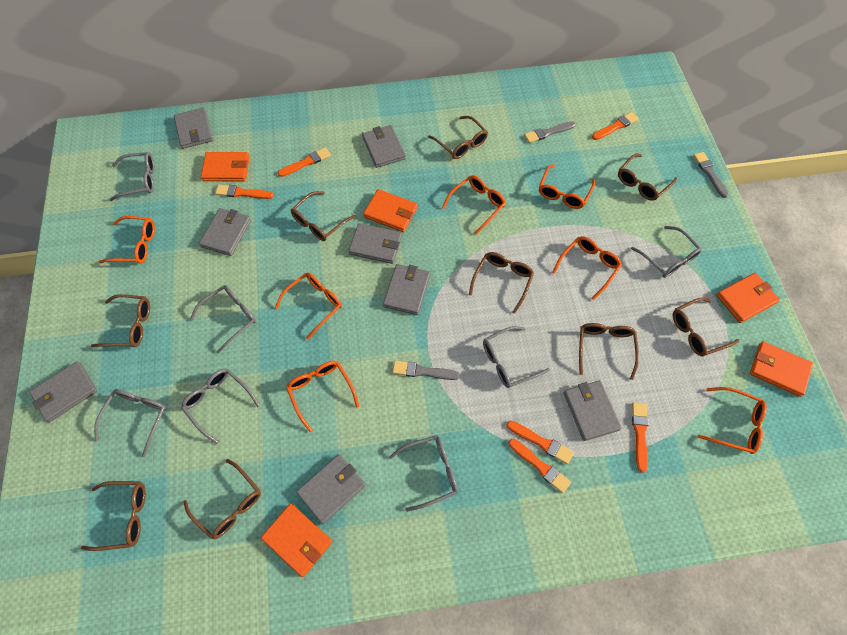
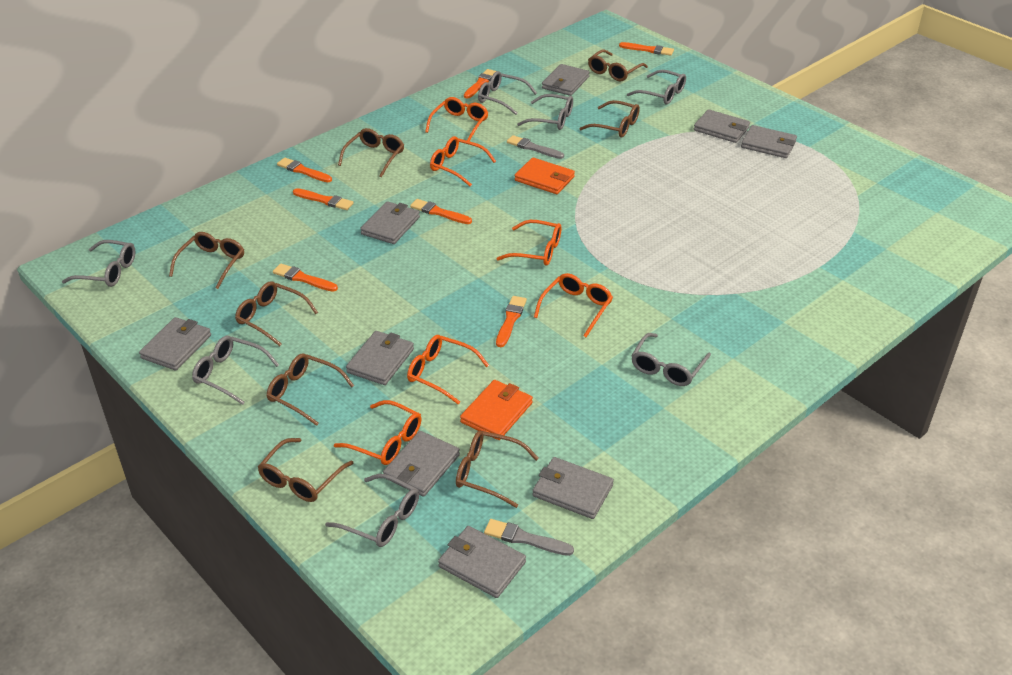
brown glasses: [81,481,146,551] [91,294,150,347] [183,459,261,539] [291,191,356,241] [428,116,488,159] [469,252,534,314] [579,323,639,380] [618,153,677,201] [673,298,740,356] = 9 -> [169,232,244,289] [235,281,318,346] [258,438,353,502] [267,354,354,426] [338,128,404,177] [456,431,539,508] [579,100,640,137] [588,50,648,81] = 8
grey brush: [393,361,460,380] [524,121,576,143] [693,152,729,198] = 3 -> [484,519,574,556] [507,135,564,159] = 2
grey wallet: [29,361,97,422] [174,108,213,149] [199,208,251,256] [296,454,366,524] [348,223,402,264] [362,125,406,168] [383,264,430,315] [564,380,622,441] = 8 -> [139,317,211,371] [346,331,414,385] [360,201,420,244] [383,431,460,497] [438,526,526,598] [532,457,614,519] [542,64,590,96] [694,109,750,143] [741,125,797,158] = 9
orange brush: [215,185,274,199] [278,147,331,177] [507,421,574,464] [509,439,571,493] [592,112,639,140] [632,402,649,473] = 6 -> [273,263,338,292] [277,158,332,182] [293,188,354,210] [410,199,472,224] [464,69,496,99] [496,296,527,347] [619,42,674,56] = 7
orange glasses: [99,216,155,263] [275,273,342,339] [286,361,359,432] [442,175,506,234] [539,164,596,209] [552,236,622,300] [698,387,767,454] = 7 -> [334,400,421,465] [407,335,489,405] [425,97,488,141] [430,136,496,186] [497,220,561,266] [534,273,613,337] = 6
orange wallet: [201,152,250,181] [261,503,333,577] [363,189,418,232] [716,273,780,323] [750,341,813,397] = 5 -> [460,380,533,440] [515,158,575,194] = 2

